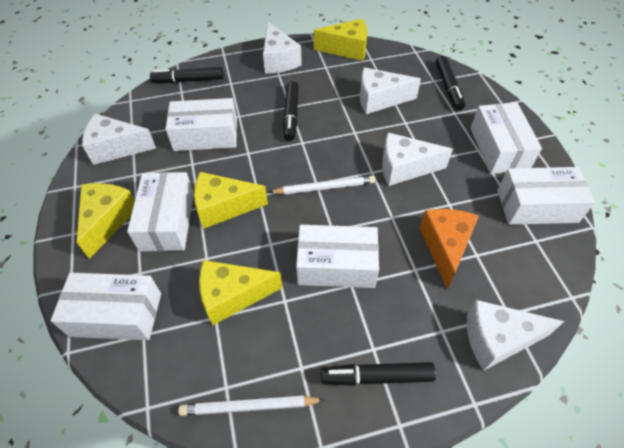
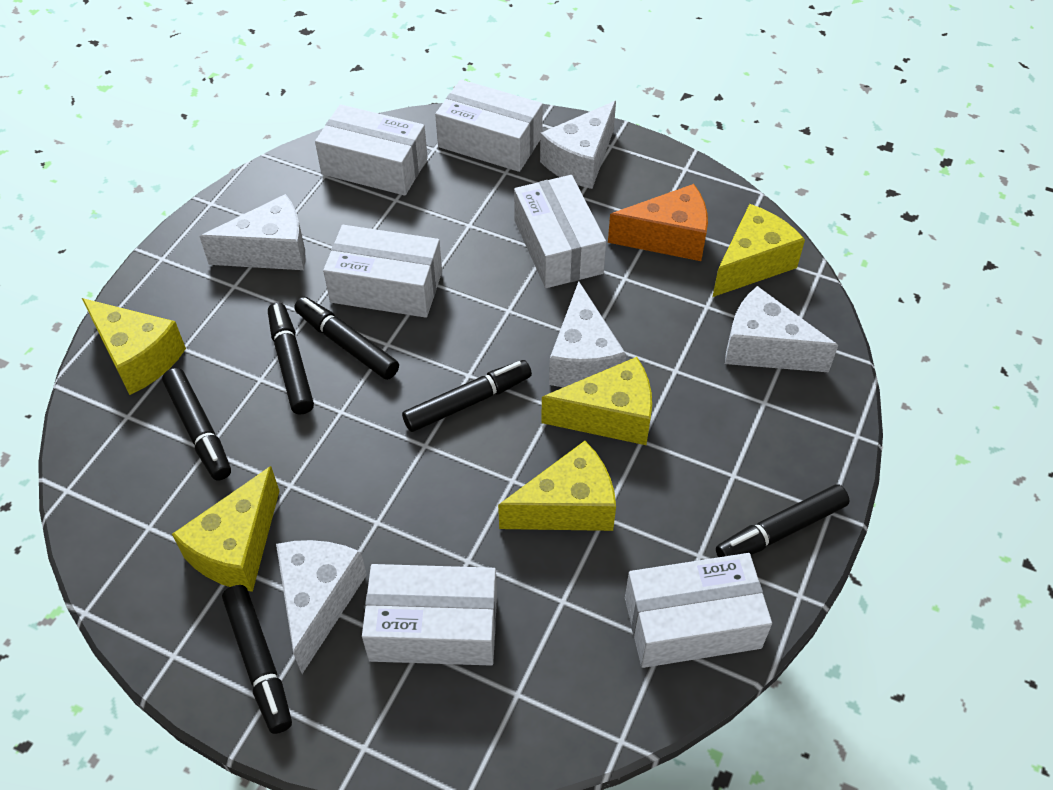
black marker: [150,67,224,83] [283,81,299,141] [321,362,436,386] [436,56,465,111] = 4 -> [162,368,231,481] [222,585,292,734] [268,302,314,415] [294,297,399,380] [402,360,532,432] [716,484,850,557] = 6
white pencil: [178,396,325,416] [268,176,376,195] = 2 -> none = 0
yellow cheese: [77,183,135,259] [194,172,268,229] [199,260,282,326] [314,19,367,61] = 4 -> [82,298,186,395] [172,466,279,592] [498,441,616,531] [541,357,652,445] [712,204,805,297] = 5

